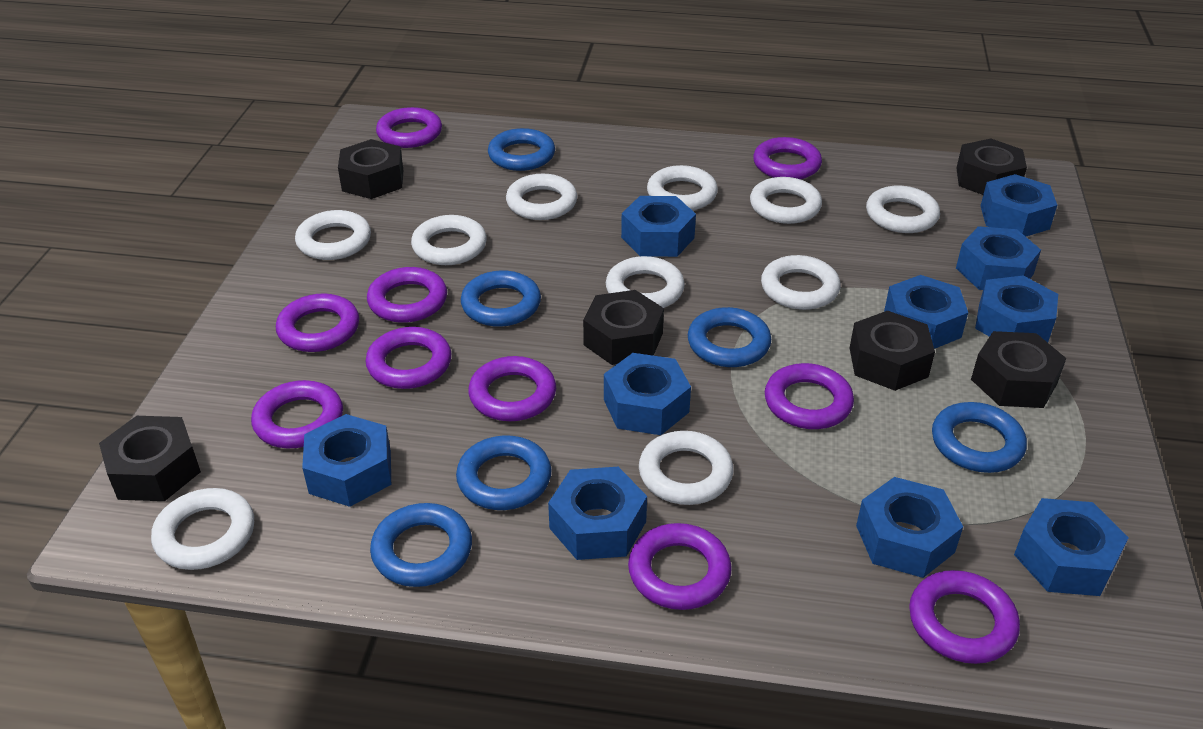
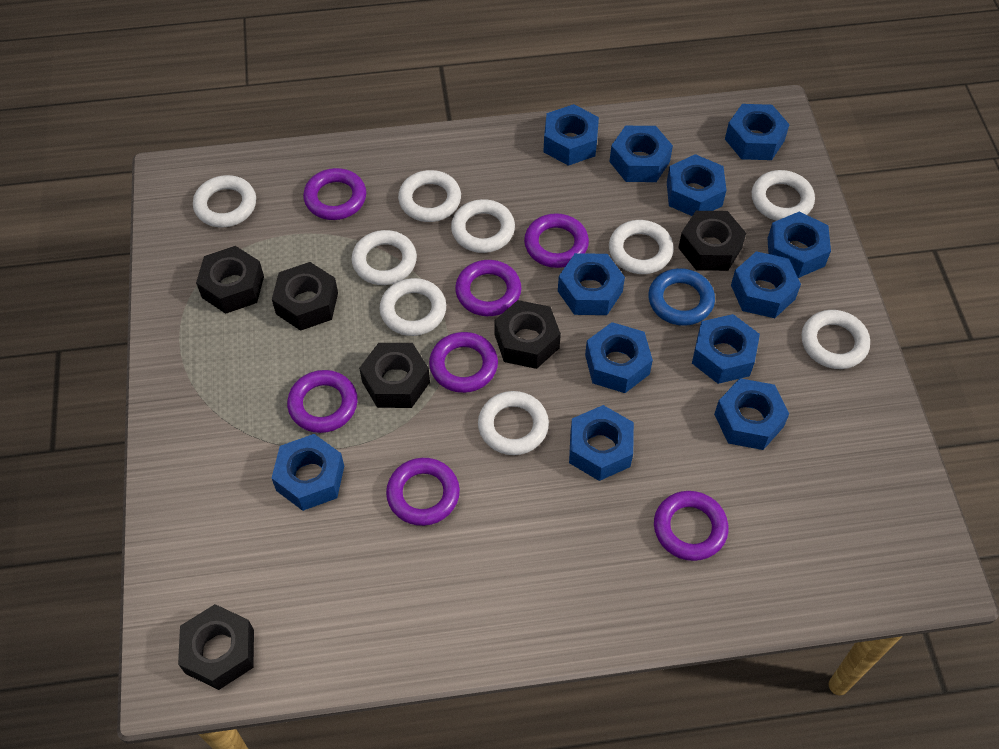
blue nut: [302,414,391,507] [548,467,647,560] [604,353,691,435] [621,196,696,257] [856,477,963,578] [884,275,968,349] [956,226,1041,290] [975,276,1058,342] [981,174,1057,237] [1014,498,1129,596] = 10 -> [272,434,344,511] [543,104,599,166] [558,253,625,315] [569,405,634,481] [585,322,653,393] [609,126,673,182] [667,154,726,216] [692,314,760,384] [714,378,789,450] [725,104,790,160] [731,251,801,318] [767,212,831,278] = 12
blue ring: [370,503,472,587] [456,436,552,510] [461,270,541,327] [488,128,555,171] [688,307,771,367] [932,402,1027,473] = 6 -> [648,268,715,326] = 1
purple ring: [251,380,343,448] [276,293,359,352] [365,327,451,389] [367,267,447,323] [376,107,442,148] [468,356,556,421] [628,523,732,610] [753,137,822,179] [765,363,854,429] [909,570,1020,664] = 10 -> [287,370,358,433] [303,168,366,220] [386,458,460,526] [429,332,498,393] [455,260,521,316] [524,213,589,268] [654,491,729,561] = 7
white ring: [151,488,254,570] [295,210,371,260] [411,215,487,265] [506,174,577,220] [606,256,685,308] [639,431,733,505] [647,165,718,210] [750,177,822,224] [761,255,840,310] [866,186,940,233] = 10 -> [193,175,256,227] [352,230,417,285] [380,278,446,336] [398,170,461,222] [451,199,515,253] [478,391,549,455] [609,220,674,274] [752,170,815,221] [802,310,870,369] = 9

